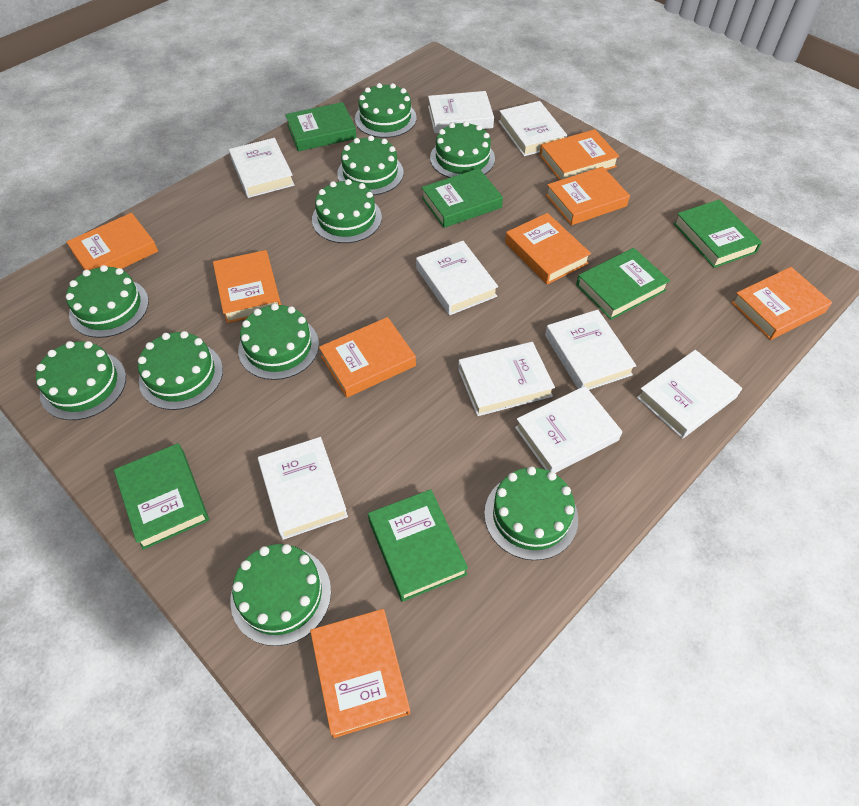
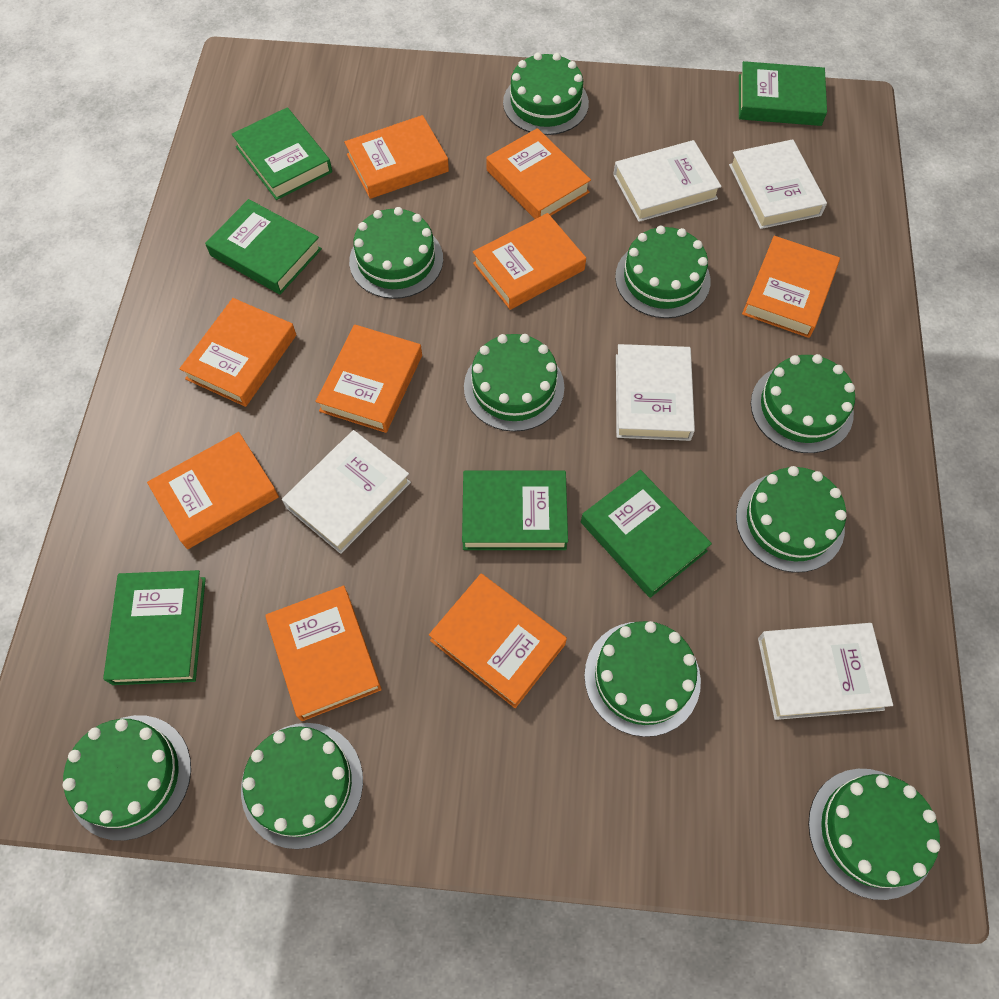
orange book: [66,213,158,270] [213,250,281,323] [310,609,410,738] [319,317,416,398] [505,213,591,285] [539,129,619,180] [546,166,630,225] [731,267,832,340] = 8 -> [147,432,279,549] [179,298,296,407] [265,585,382,721] [315,324,422,433] [344,115,449,199] [429,574,567,708] [473,213,586,310] [486,128,591,219] [742,236,840,338] = 9
white book: [229,138,295,198] [258,437,348,540] [416,241,498,315] [428,91,494,133] [458,342,555,416] [499,101,567,156] [515,386,622,473] [545,310,637,390] [637,350,742,439] = 9 -> [282,430,411,554] [613,140,721,222] [616,344,695,441] [729,139,827,229] [758,623,893,720] = 5

